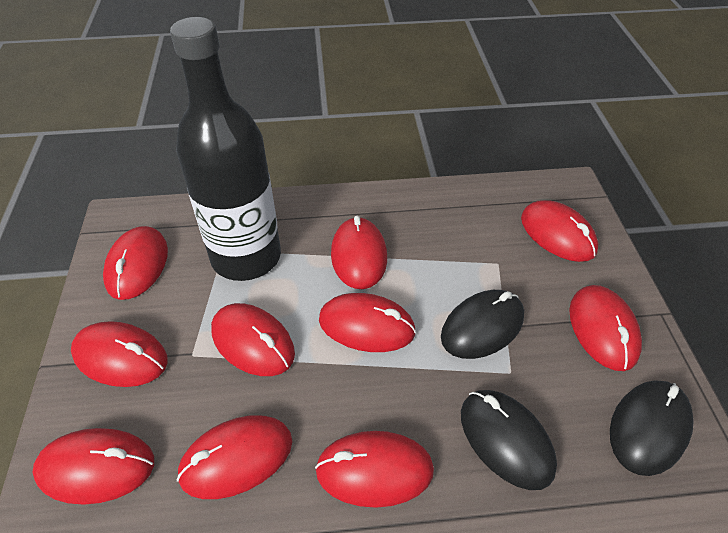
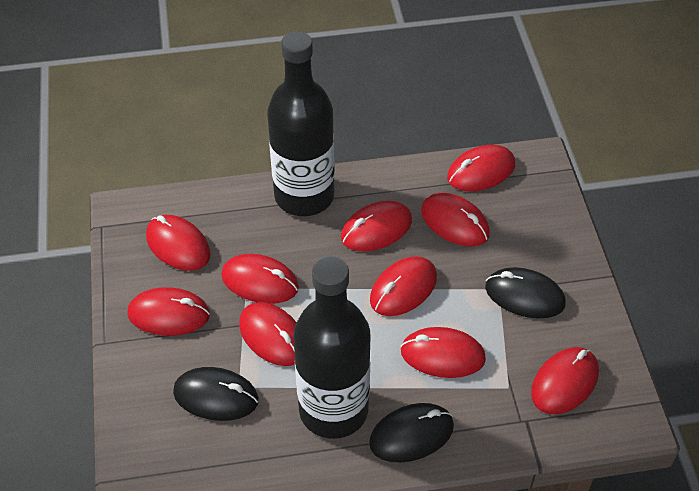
black bottle: [170,17,281,281] = 1 -> [267,31,335,216] [294,256,370,439] = 2

